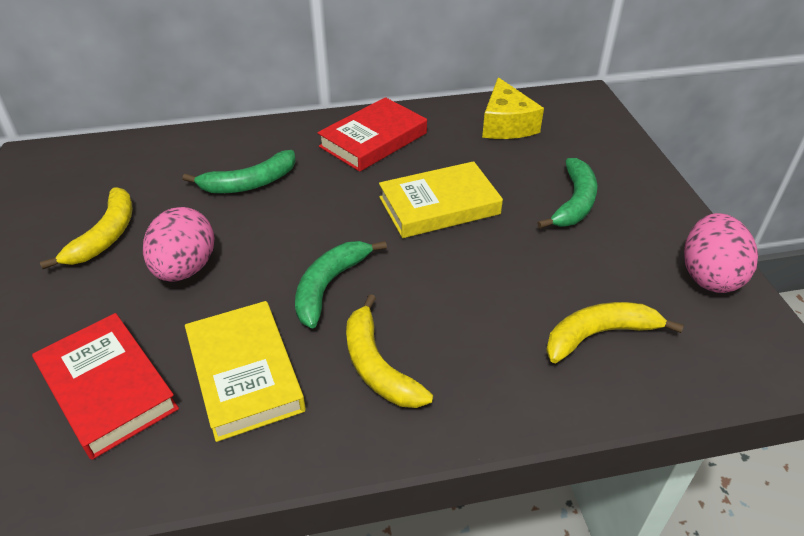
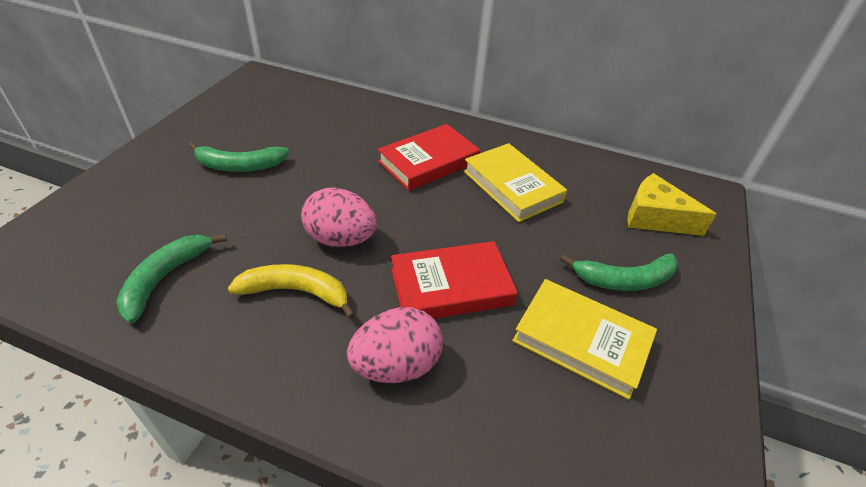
yellow banana: [40,187,133,269] [346,294,433,408] [546,302,684,363] = 3 -> [228,264,355,319] = 1

